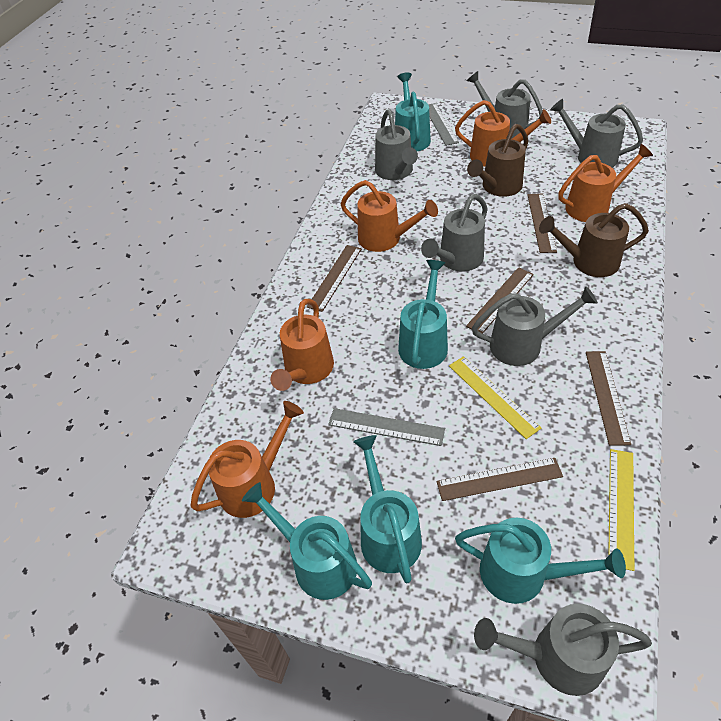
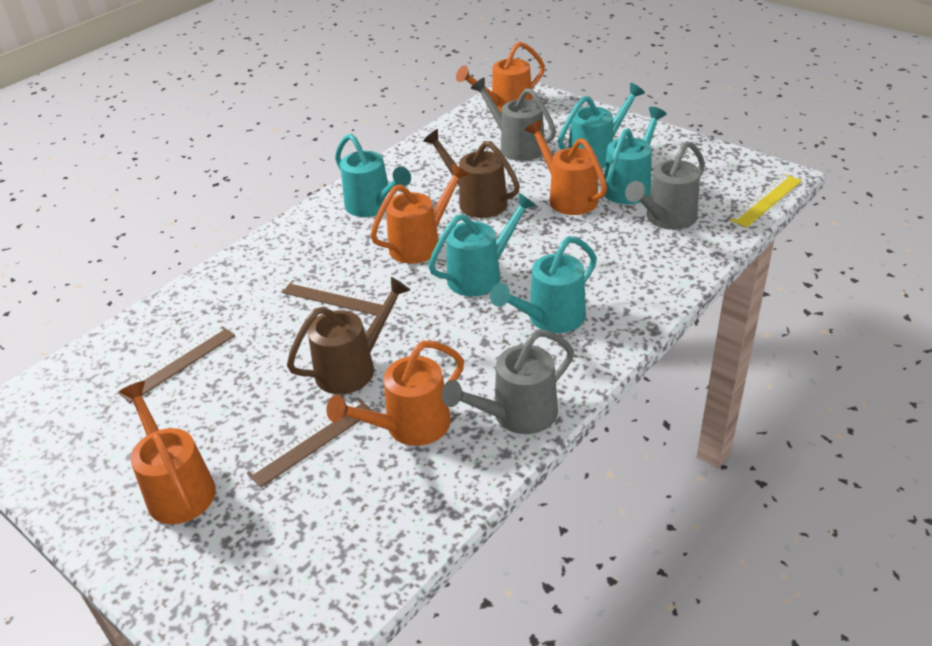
brown ruler: [307,245,362,312] [437,458,563,501] [466,267,534,334] [527,194,557,253] [586,351,631,446] = 5 -> [118,326,235,403] [247,399,373,487] [282,280,385,315] = 3
grey ruler: [328,408,445,446] [428,103,459,146] = 2 -> none = 0
grey watering can: [375,109,418,180] [421,194,488,271] [467,71,543,139] [472,286,598,366] [474,604,652,696] [550,99,643,168] = 6 -> [442,330,574,434] [471,78,556,161] [625,141,705,230] = 3
yellow ruler: [449,356,541,439] [608,449,634,571] = 2 -> [730,174,802,227] = 1

